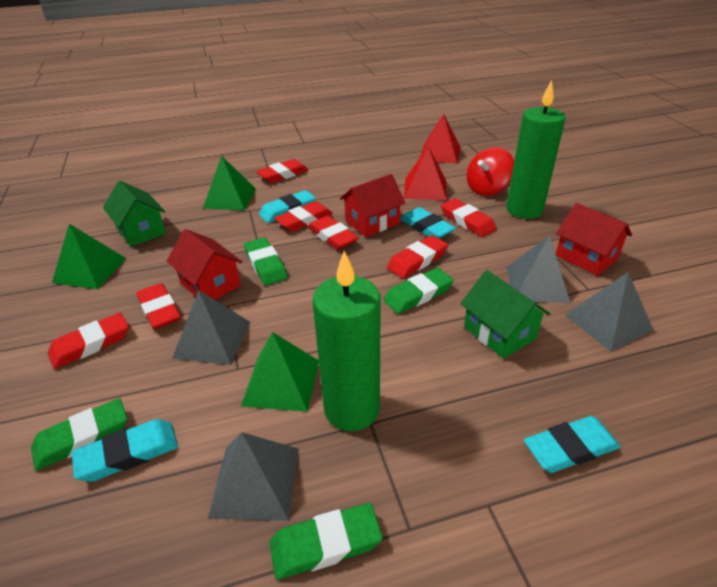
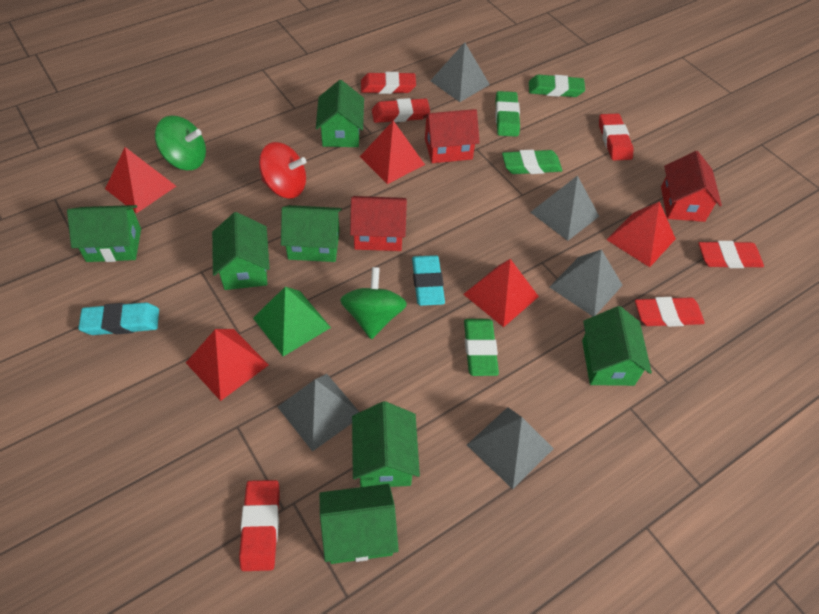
green candle: [313,251,381,431] [506,80,566,219] = 2 -> none = 0
green house: [103,181,166,247] [461,270,550,359] = 2 -> [67,205,141,262] [212,212,270,290] [281,205,342,262] [316,80,364,147] [320,484,399,564] [352,401,420,487] [582,306,652,386] = 7
green pyramid: [52,224,127,289] [203,156,256,210] [241,332,319,412] = 3 -> [253,287,331,357] = 1
green spinning top: none = 0 -> [155,116,206,170] [340,267,407,339] = 2
grey pyramid: [172,290,251,365] [208,432,299,520] [506,235,570,303] [565,272,653,352] = 4 -> [278,374,359,452] [430,42,490,102] [467,407,554,489] [530,175,599,241] [550,249,622,316] = 5
red eraser: [48,313,129,369] [136,283,181,330] [256,159,308,183] [274,201,333,232] [308,216,359,250] [387,235,448,278] [441,198,496,237] = 7 -> [239,480,280,571] [361,72,416,94] [372,98,430,123] [599,113,634,161] [635,297,705,327] [698,241,764,268] = 6
red pyramid: [404,146,447,200] [420,114,461,164] = 2 -> [105,147,176,214] [186,329,269,401] [360,120,425,184] [463,259,539,327] [606,201,676,267] = 5
turquoise eraser: [72,419,178,482] [259,190,316,223] [400,207,456,238] [524,416,621,473] = 4 -> [78,302,159,335] [412,255,445,306] = 2

